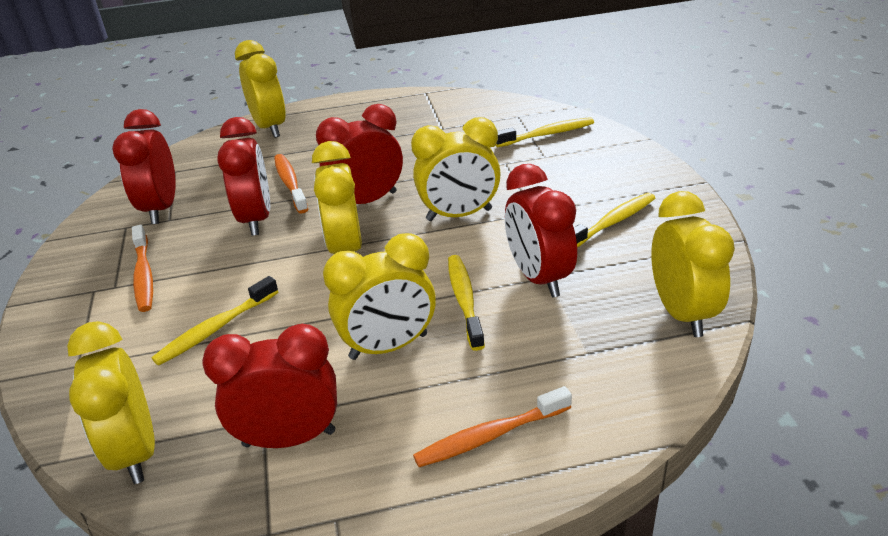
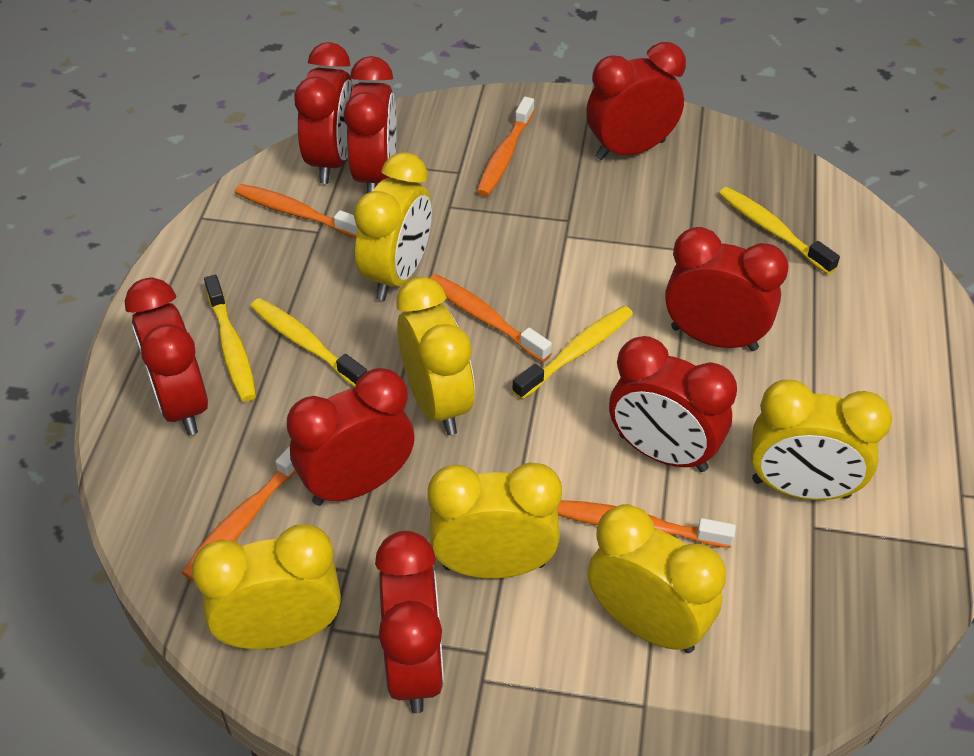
orange toothbrush: [132,225,153,312] [274,154,308,214] [413,386,572,467] = 3 -> [181,446,296,581] [235,184,358,238] [430,274,552,362] [476,97,534,196] [557,500,736,548] = 5
red clock: [112,109,176,224] [202,324,337,448] [217,117,270,236] [316,104,403,204] [505,164,577,298] = 5 -> [125,277,208,435] [287,368,414,506] [294,42,353,184] [344,56,397,193] [375,531,444,713] [586,42,686,160] [609,336,737,472] [665,227,789,351] = 8

